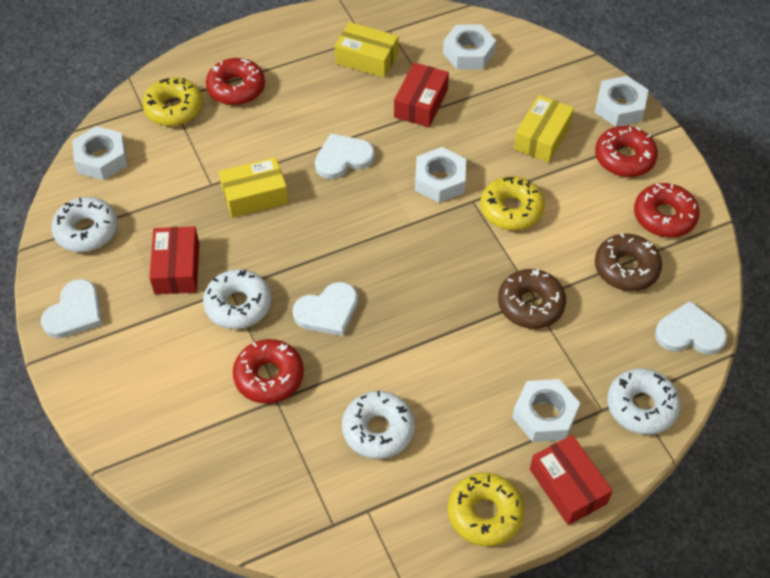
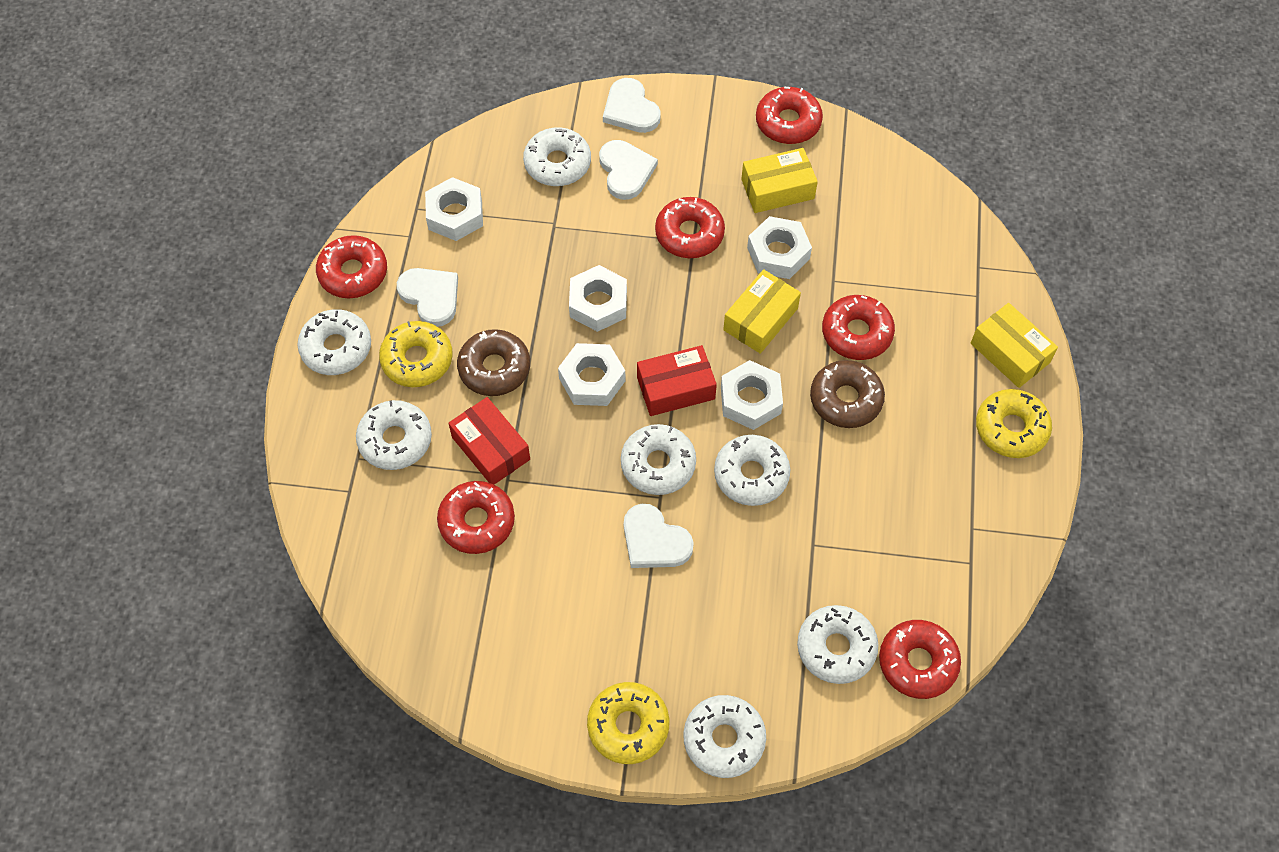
red box: [149,226,199,294] [394,62,449,127] [530,435,613,525] = 3 -> [448,397,530,485] [637,345,717,416] = 2
red donut: [206,58,265,105] [233,339,304,404] [595,126,658,177] [634,183,700,238] = 4 -> [316,235,387,298] [437,481,515,554] [655,197,725,258] [756,86,823,144] [822,295,895,360] [879,620,961,699] = 6
white donut: [51,197,118,252] [203,269,271,329] [342,391,415,459] [607,368,681,435] = 4 -> [298,309,371,375] [356,400,432,470] [523,127,591,186] [621,424,696,495] [683,695,766,778] [714,435,790,506] [797,605,879,684] = 7

